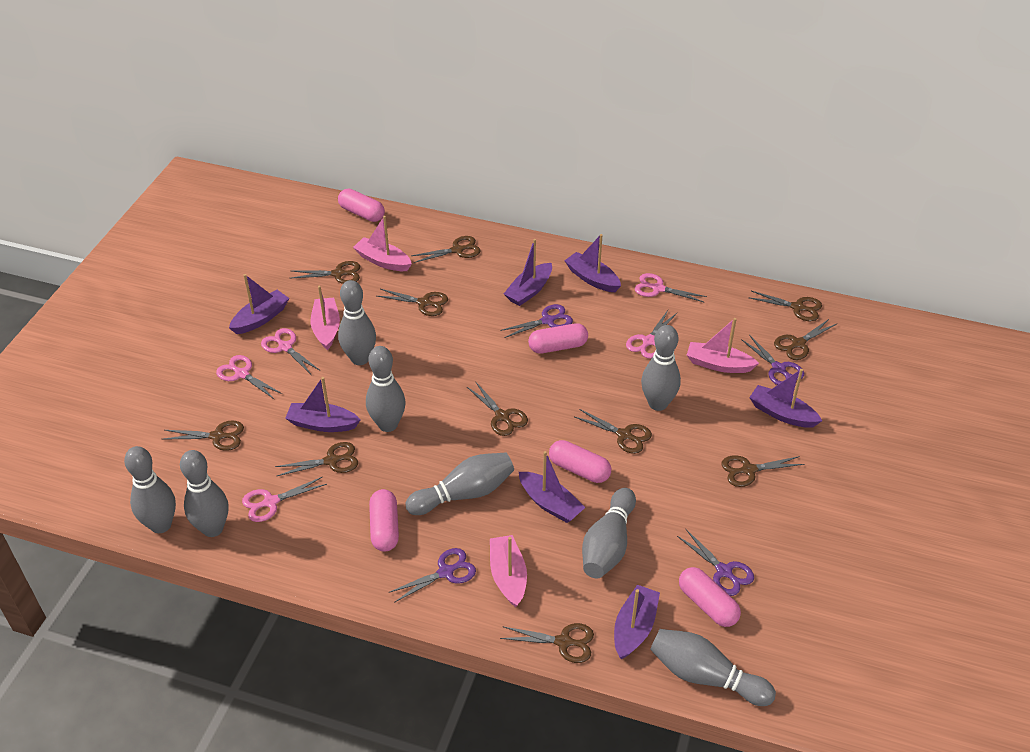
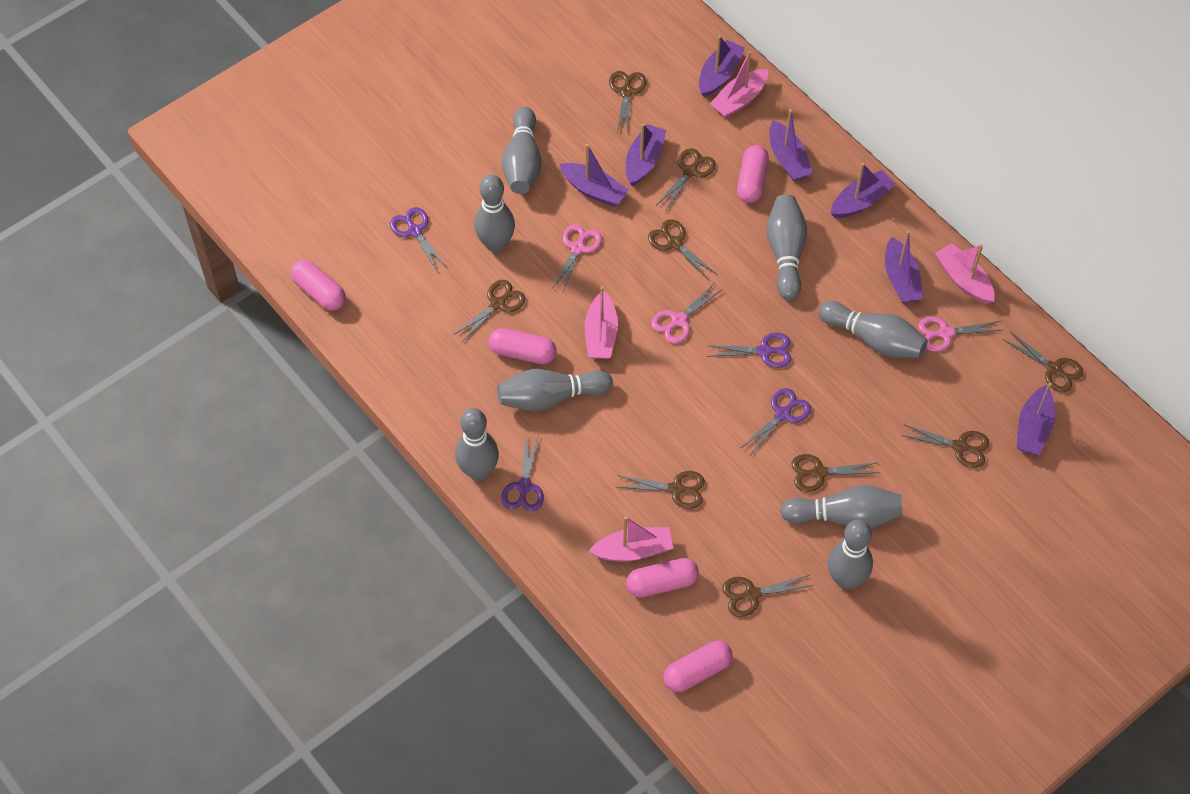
brown scissors: [162,421,244,451] [275,442,358,476] [292,261,360,284] [377,289,448,316] [411,236,481,263] [467,381,528,436] [500,623,594,663] [575,409,652,454] [721,455,805,487] [748,291,822,321] [774,319,837,360] = 11 -> [453,280,526,343] [609,71,647,132] [619,471,705,509] [648,219,718,280] [657,148,716,210] [722,575,814,617] [791,454,880,492] [901,425,990,468] [1003,331,1083,392] = 9
pink scissors: [216,355,283,400] [242,477,327,522] [261,328,319,374] [626,310,677,359] [635,273,707,302] = 5 -> [552,224,602,294] [651,284,723,343] [918,317,1004,352] = 3

